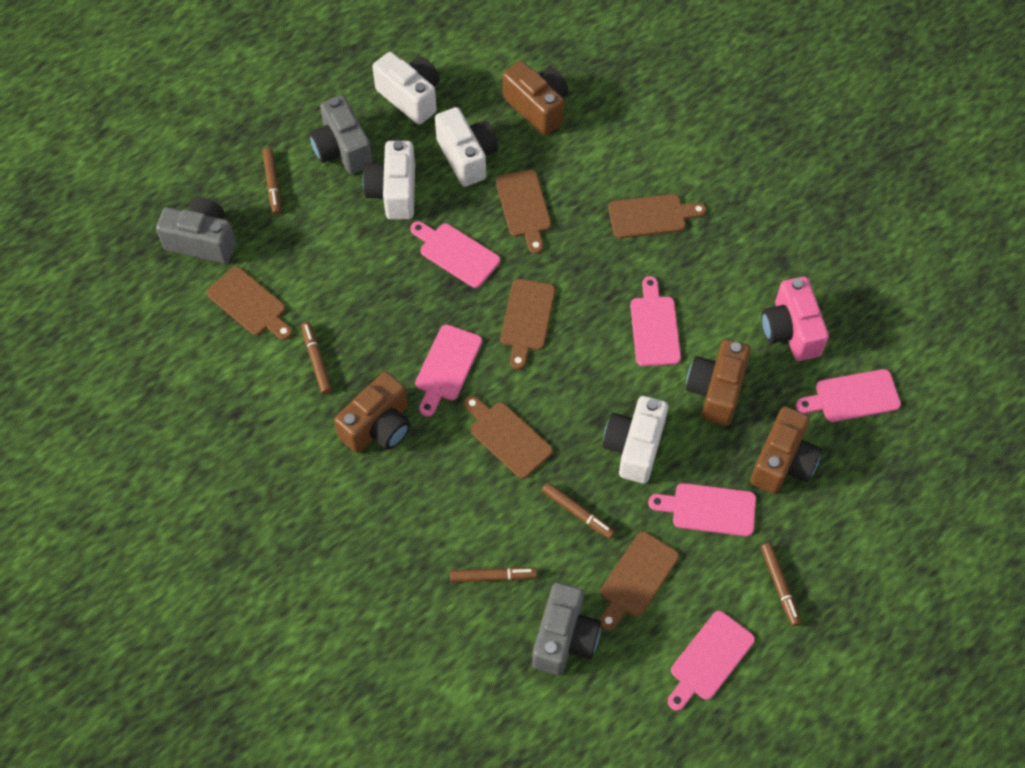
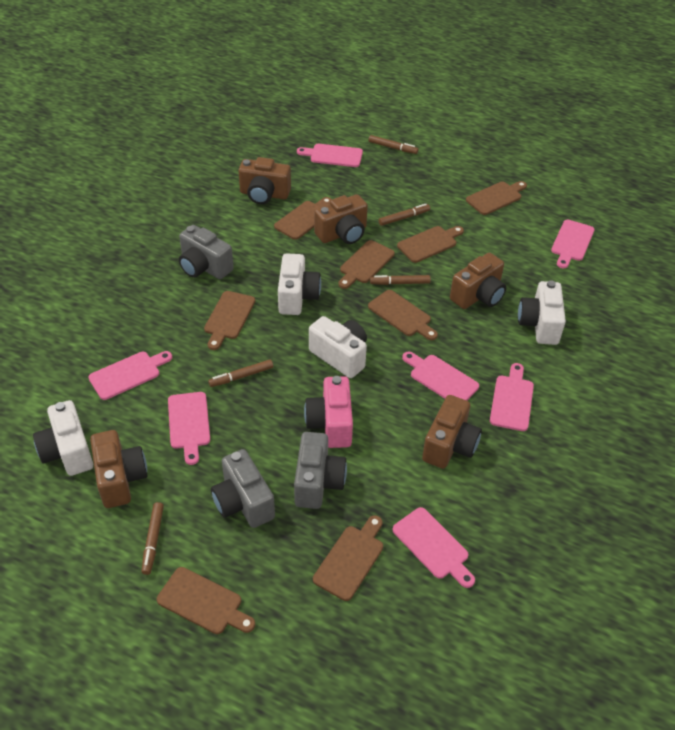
brown camera: [334,372,410,453] [503,61,568,136] [686,339,751,426] [750,406,822,494] = 4 -> [90,430,147,508] [238,157,291,204] [314,194,368,244] [422,395,482,469] [450,253,506,309] = 5
brown cutting board: [207,266,292,340] [464,396,553,479] [496,170,551,254] [501,279,556,370] [600,532,679,631] [609,194,706,238] = 6 -> [157,567,255,634] [204,291,255,350] [274,197,332,240] [313,515,383,601] [339,240,395,289] [368,290,438,340] [397,226,464,263] [466,181,527,215] = 8
pink cutting board: [410,221,500,288] [415,324,482,417] [630,276,681,366] [648,483,756,536] [668,611,755,711] [796,369,901,422] = 6 -> [88,351,172,400] [168,392,210,465] [297,144,363,167] [393,507,475,588] [402,352,479,401] [490,363,534,431] [551,220,595,268] = 7

